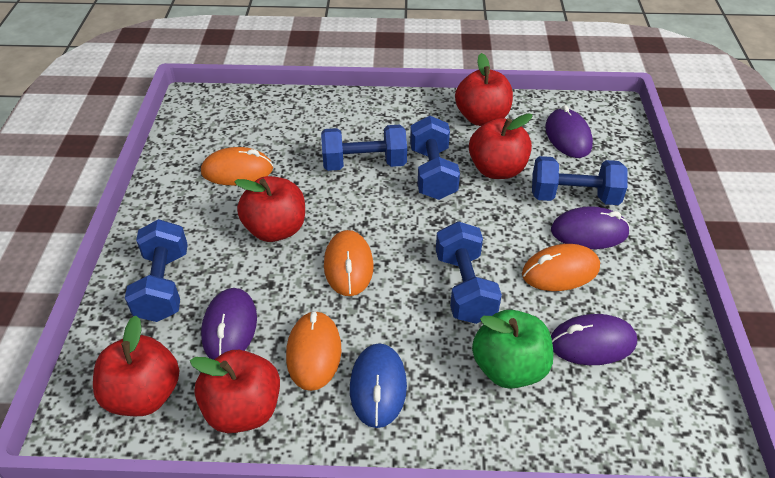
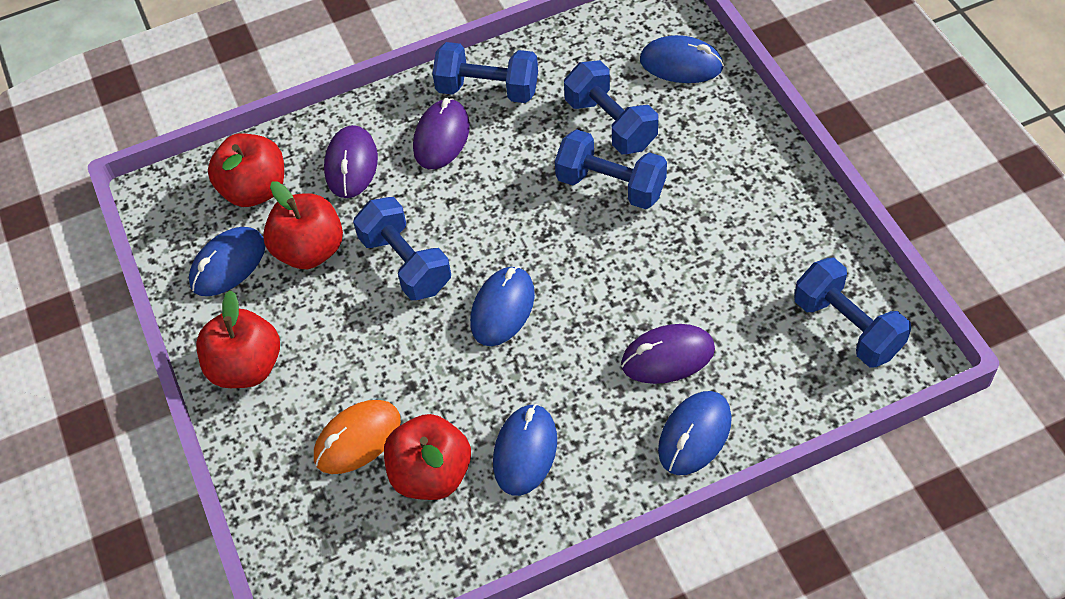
blue mouse: [350,343,407,428] = 1 -> [189,227,265,296] [470,266,535,346] [493,404,557,496] [640,35,724,83] [658,391,732,475] = 5
green apple: [472,310,553,389] = 1 -> none = 0
orange mouse: [201,147,273,185] [286,311,341,391] [324,230,374,296] [522,244,600,291] = 4 -> [314,400,401,474] = 1
purple mouse: [201,288,257,360] [545,105,593,158] [551,206,630,249] [551,314,637,365] = 4 -> [324,125,378,198] [413,98,470,169] [621,324,715,384] = 3
red apple: [93,315,179,416] [190,350,280,433] [234,176,305,242] [455,53,513,126] [469,113,533,179] = 5 -> [196,290,280,388] [208,133,284,207] [263,182,343,269] [384,414,471,500] = 4

